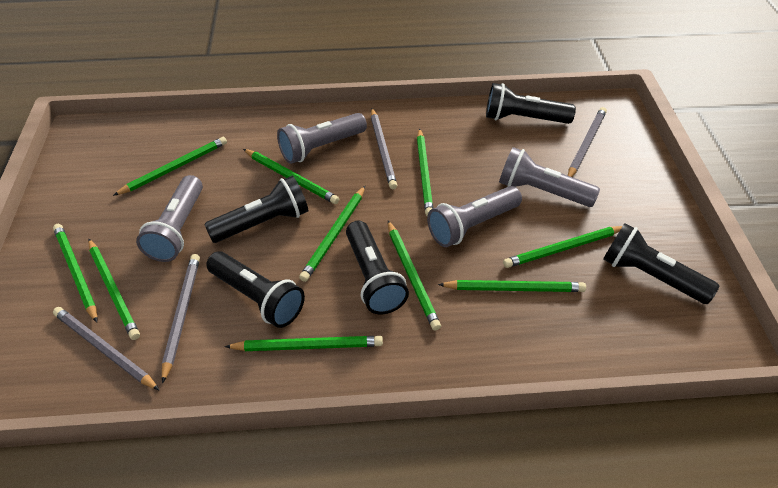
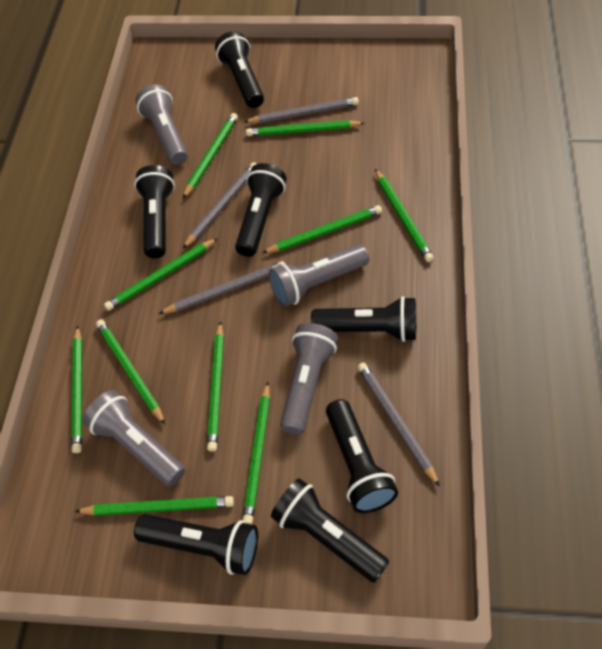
black flashlight: [204,176,309,243] [206,251,305,328] [346,221,409,315] [486,83,576,124] [603,223,719,304] = 5 -> [134,165,175,258] [134,514,258,575] [215,31,264,108] [235,163,287,257] [271,478,389,583] [311,296,416,342] [326,399,398,513] = 7

